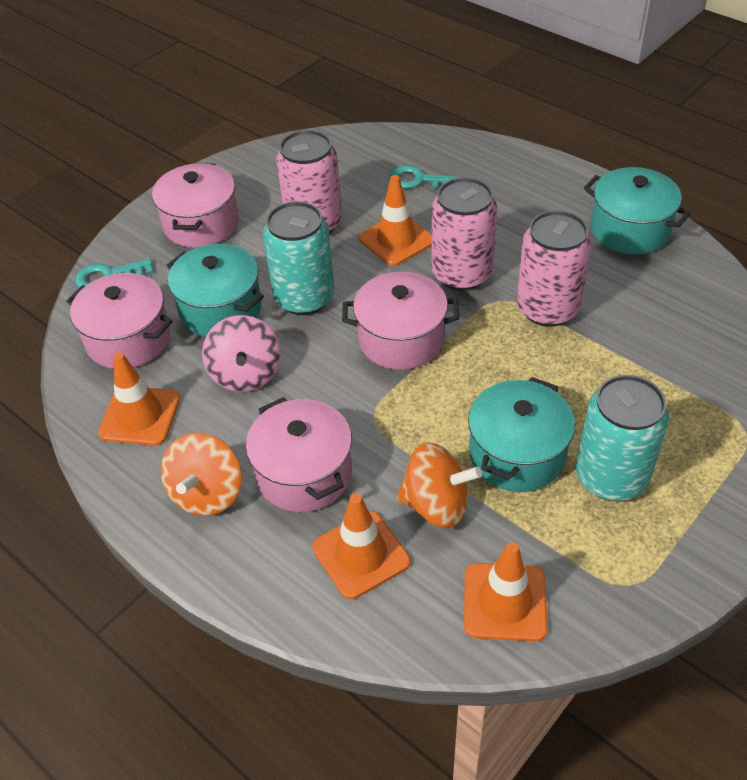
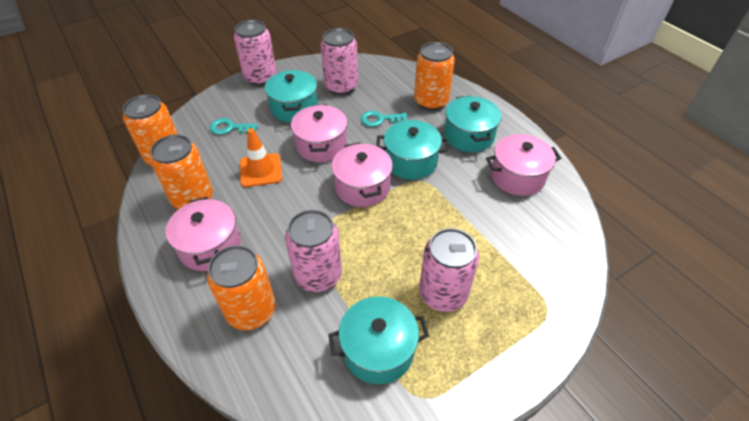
orange can: none = 0 -> [122,94,178,166] [150,134,213,209] [207,245,276,330] [414,42,455,110] = 4
orange spinning top: [161,433,242,516] [397,443,482,528] = 2 -> none = 0
orange traffic cone: [98,353,180,446] [312,493,410,599] [359,175,432,266] [464,542,548,641] = 4 -> [240,128,282,187] = 1
pink can: [276,130,342,234] [431,177,497,291] [517,210,592,327] = 3 -> [234,20,277,86] [285,210,342,292] [321,28,358,95] [419,228,479,312] = 4
pink spinning top: [202,315,281,392] = 1 -> none = 0
turquoise can: [263,201,335,315] [576,375,669,501] = 2 -> none = 0
turquoise pot: [167,244,264,337] [468,377,575,492] [584,167,691,254] = 3 -> [265,70,318,122] [328,296,429,384] [376,120,449,180] [444,96,501,152] = 4

